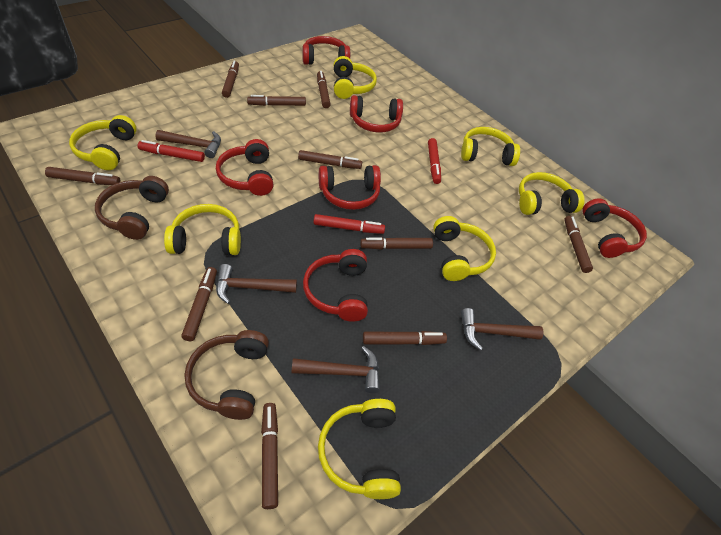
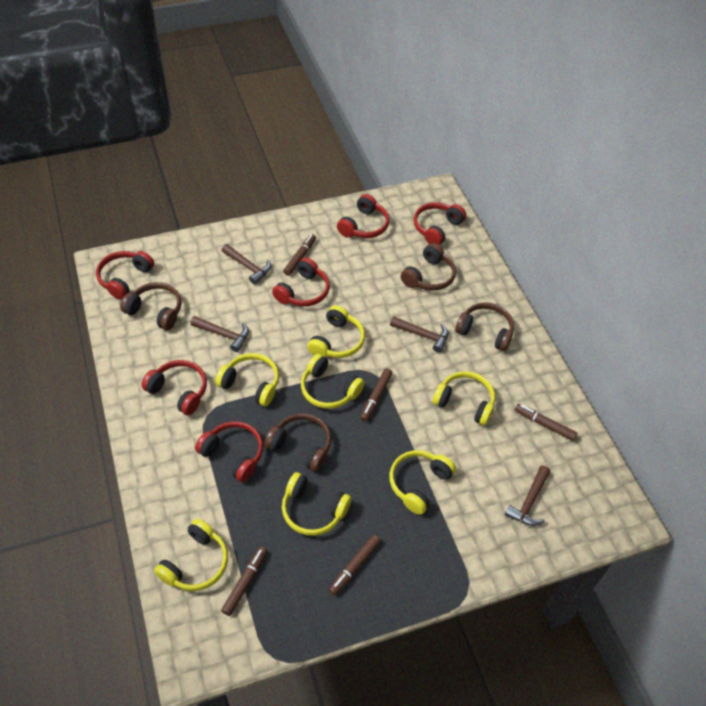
brown headphones: [95,176,169,240] [184,330,269,420] = 2 -> [120,282,181,330] [264,413,331,472] [401,243,456,291] [455,302,514,351] = 4
brown marker: [45,167,120,185] [181,267,217,341] [222,61,239,98] [247,95,306,106] [261,403,278,509] [298,150,362,169] [317,71,331,108] [360,237,433,250] [363,331,447,345] [564,216,593,273] = 10 -> [221,547,267,616] [283,234,316,276] [329,534,381,595] [360,368,392,422] [515,404,577,441] = 5
red marker: [138,140,205,162] [313,214,385,234] [428,138,441,184] = 3 -> none = 0

